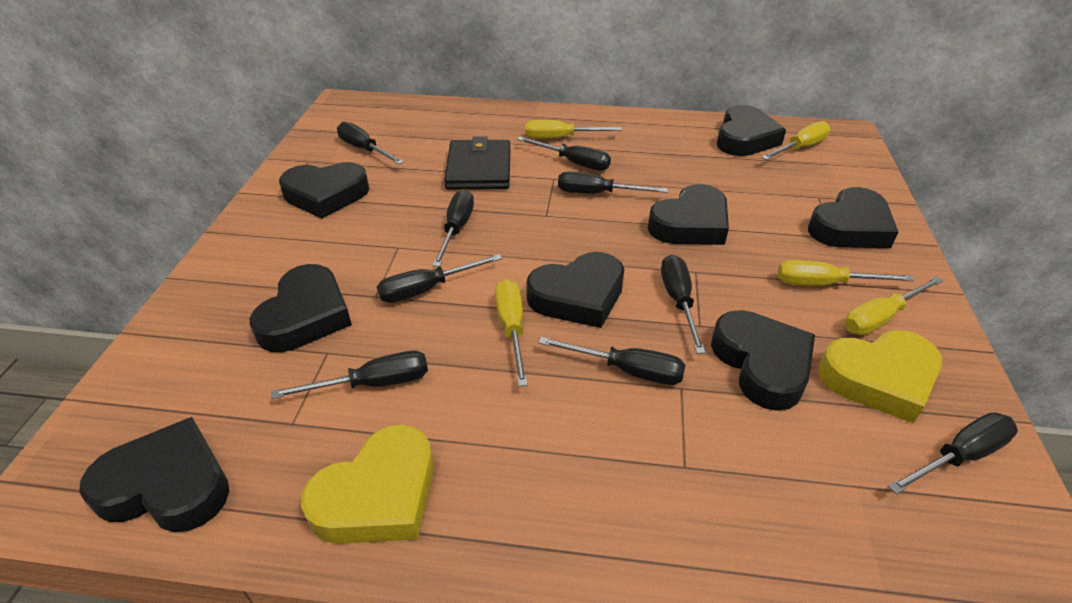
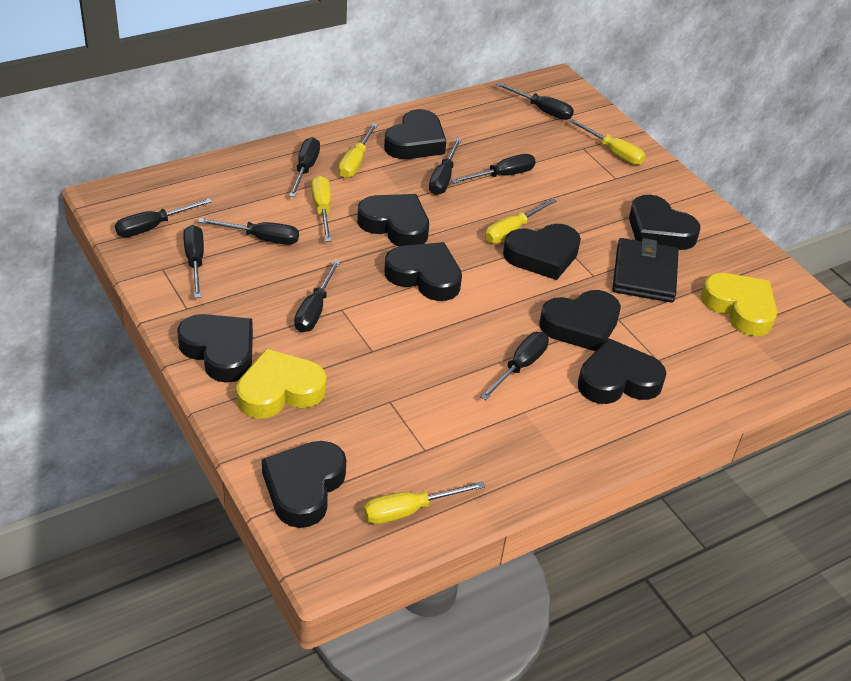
black heart: [79,417,229,532] [249,264,352,352] [279,162,369,219] [526,252,624,328] [648,184,729,245] [711,310,815,411] [717,105,786,156] [808,187,898,248] = 8 -> [177,314,253,383] [262,441,346,528] [357,194,429,246] [384,109,446,159] [384,242,462,301] [503,224,581,280] [539,290,621,351] [578,338,666,404] [629,195,701,250] = 9

